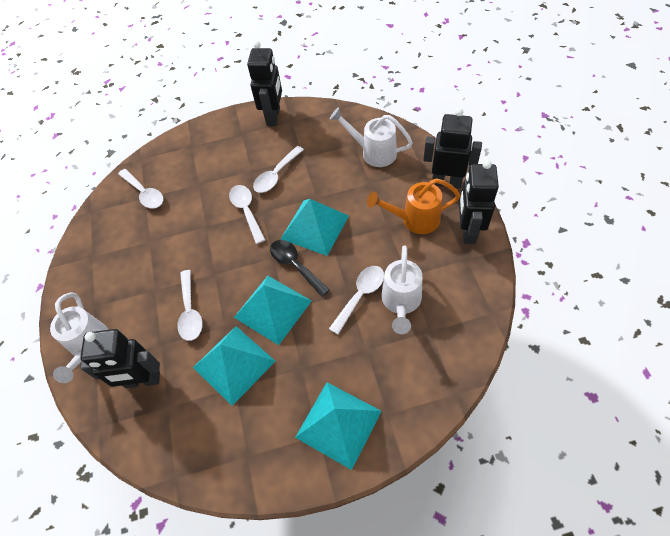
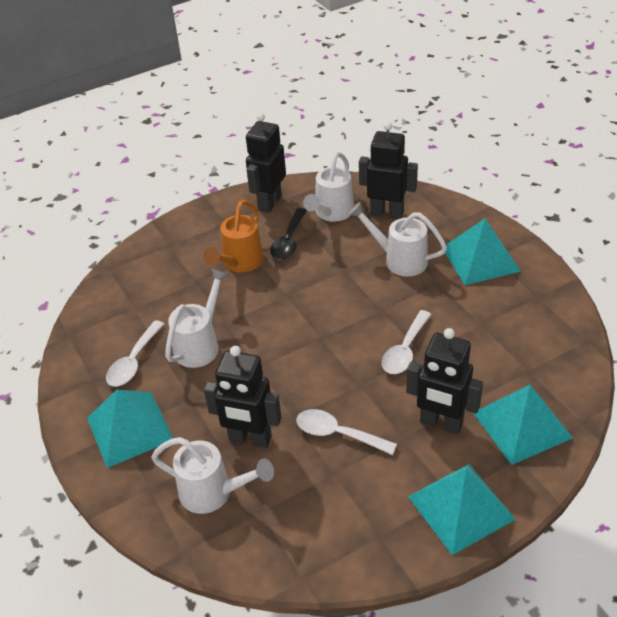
white spoon: [118,169,163,209] [177,270,203,341] [229,185,265,244] [253,146,304,193] [329,266,384,335] = 5 -> [106,320,164,387] [296,409,397,455] [382,310,432,374] = 3
white watering can: [50,292,109,383] [330,107,413,167] [382,245,423,334] = 3 -> [151,437,274,514] [165,269,229,368] [303,152,354,221] [348,202,447,276] = 4

